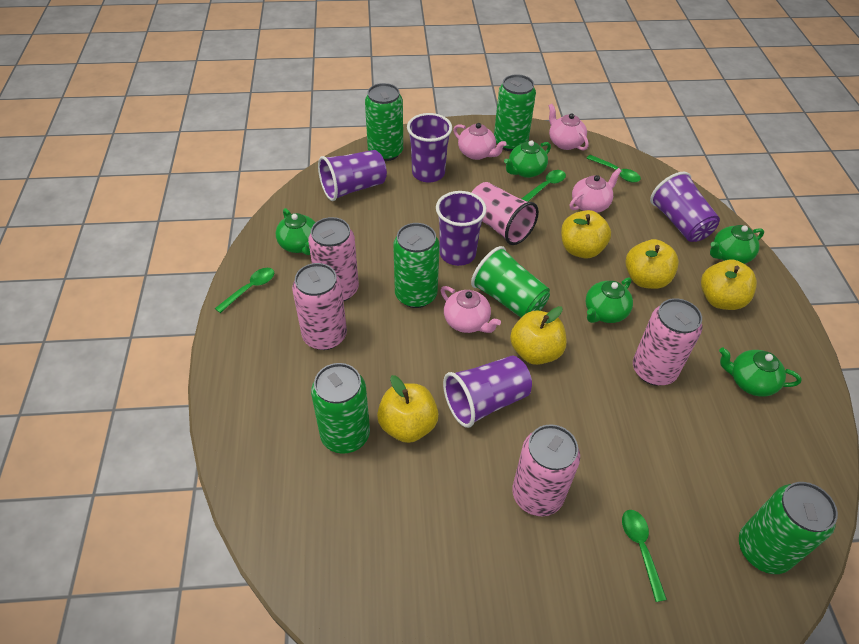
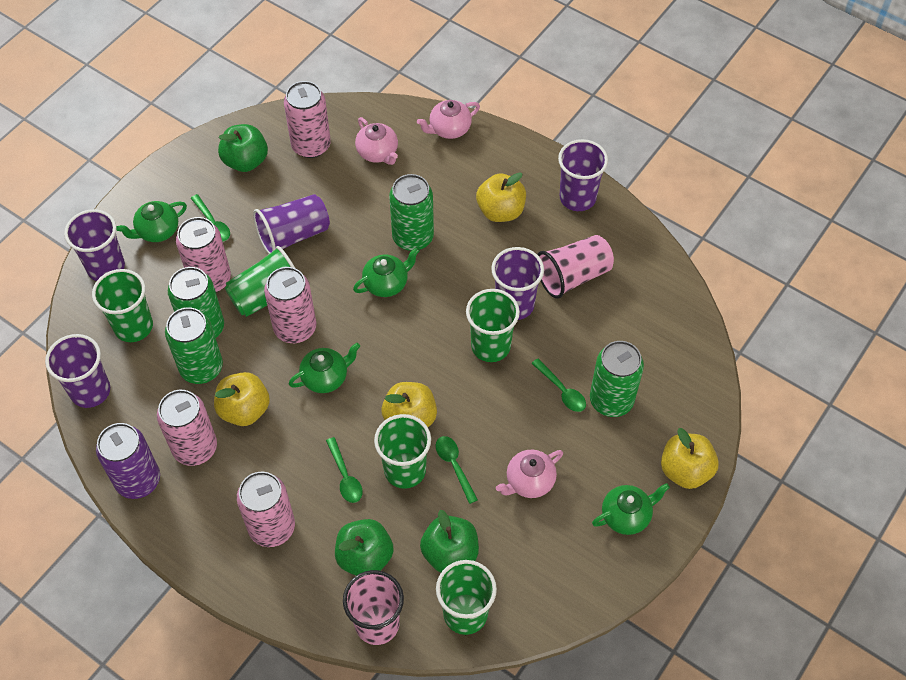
green apple: none = 0 -> [218,124,268,172] [335,519,394,576] [420,510,479,573] = 3
green can: [311,363,370,454] [365,83,403,161] [393,223,440,308] [494,74,536,151] [739,482,838,574] = 5 -> [165,307,223,384] [168,267,224,338] [389,174,434,251] [590,341,644,417] = 4
green cup: [471,246,550,318] = 1 -> [92,269,153,342] [225,246,295,317] [374,414,431,489] [436,560,497,635] [466,289,520,362] = 5
green teapot: [276,208,316,255] [504,140,551,178] [586,277,633,323] [710,225,764,264] [719,348,802,396] = 5 -> [116,201,187,242] [289,343,360,393] [353,247,420,297] [592,483,670,535] = 4
pink can: [292,263,347,350] [308,217,359,302] [512,424,580,516] [633,298,702,386] = 4 -> [157,390,217,466] [176,217,231,292] [237,472,295,547] [264,267,316,343] [284,81,331,158] = 5
pink cup: [471,182,539,245] = 1 -> [343,570,404,645] [537,235,614,299] = 2
pink teapot: [441,286,501,333] [453,123,507,160] [548,104,589,151] [570,168,622,213] = 4 -> [355,117,398,165] [417,100,480,139] [496,450,563,498] = 3
purple can: none = 0 -> [96,423,160,499] = 1
yellow apple: [377,375,439,443] [510,306,567,365] [561,210,611,258] [626,239,679,289] [701,259,757,310] = 5 -> [214,372,270,426] [381,382,437,427] [476,172,526,222] [661,428,719,489] = 4

